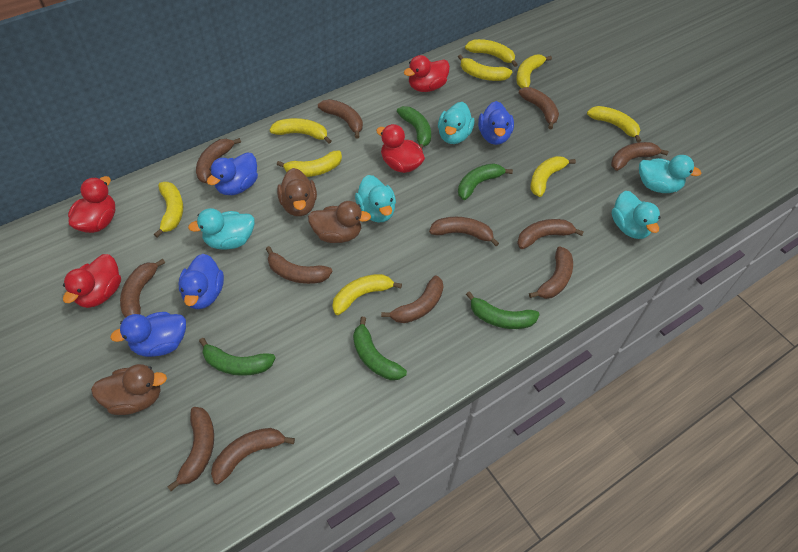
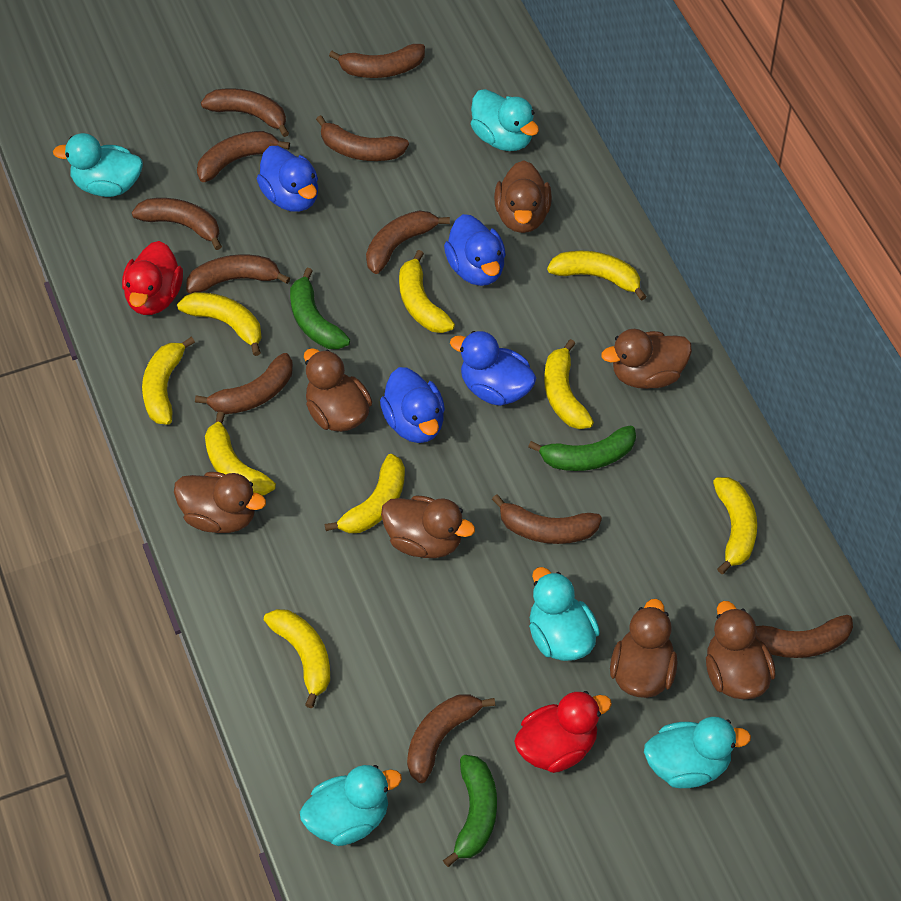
brown banana: [120,259,165,318] [167,407,214,491] [196,138,241,183] [211,428,295,485] [266,246,332,284] [318,99,363,139] [381,275,444,323] [429,217,499,246] [517,219,584,249] [519,87,559,129] [529,246,573,299] [611,142,669,171] = 12 -> [132,198,222,250] [186,254,290,294] [195,353,293,414] [197,131,290,182] [201,88,289,137] [316,115,409,161] [329,44,425,78] [366,210,450,274] [407,695,495,783] [492,494,602,544] [756,615,853,658] = 11
brown duck: [91,364,167,415] [277,168,317,216] [308,201,371,243] = 3 -> [174,472,266,533] [304,348,372,432] [381,495,475,558] [494,160,552,233] [601,329,692,389] [610,599,678,698] [706,601,776,700] = 7
green banana: [199,338,275,376] [353,317,407,380] [397,106,431,148] [458,163,513,200] [466,291,540,329] = 5 -> [290,268,350,349] [443,755,497,867] [528,425,636,471] = 3
red duck: [63,254,121,308] [68,176,115,233] [376,124,425,173] [404,55,450,92] = 4 -> [122,241,183,315] [514,691,612,773] = 2

